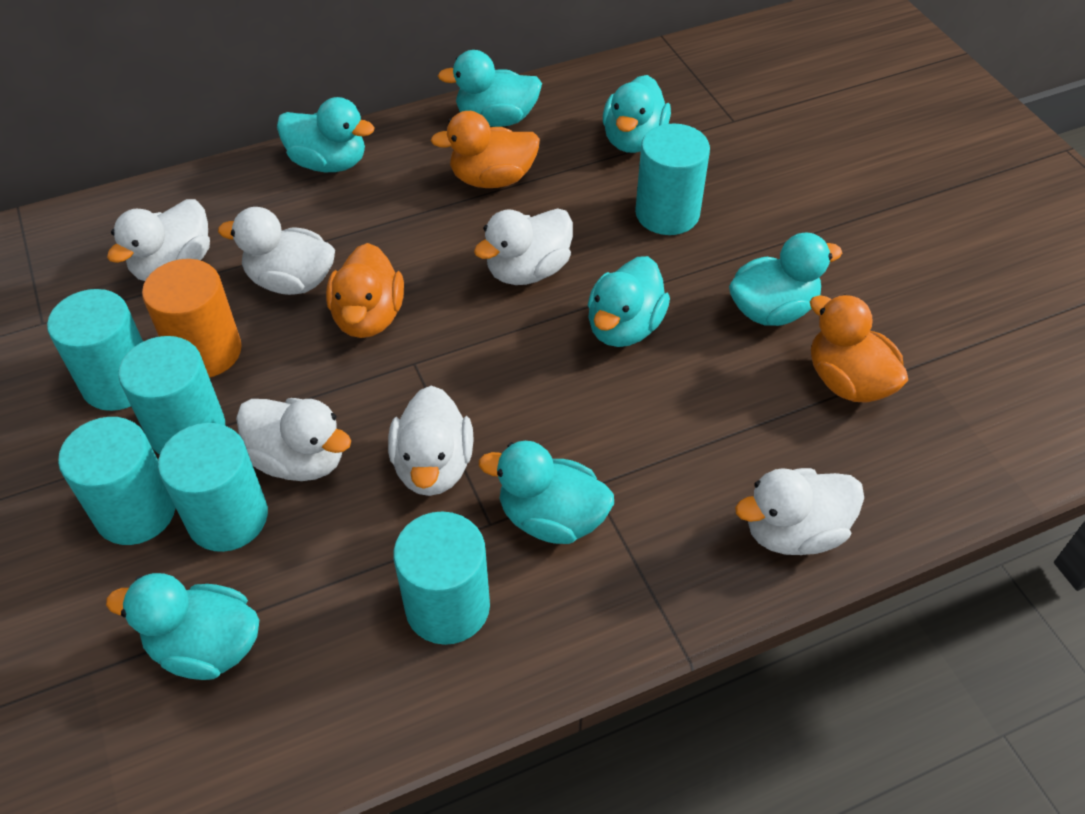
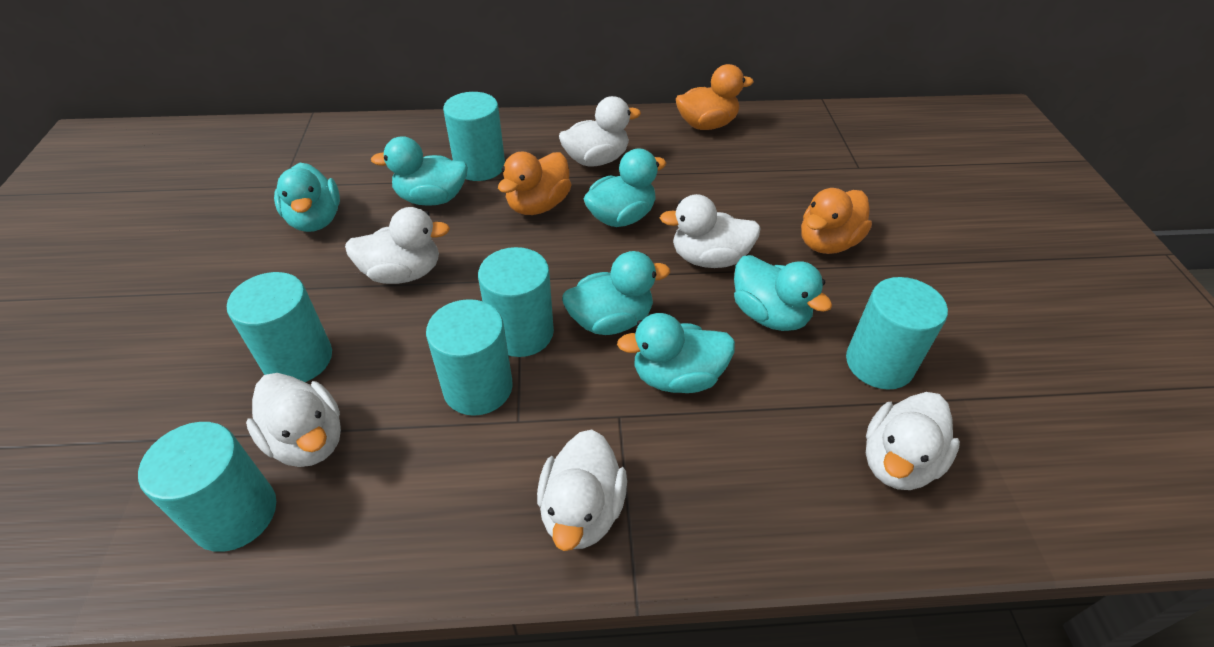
orange cylinder: [142,259,242,378] = 1 -> none = 0
turquoise duck: [106,573,259,680] [277,97,375,172] [438,50,542,127] [479,441,614,544] [588,256,670,347] [603,75,671,153] [729,233,842,326] = 7 -> [274,163,340,232] [371,136,468,206] [562,251,670,335] [584,148,666,227] [617,313,735,393] [734,255,832,331] = 6

